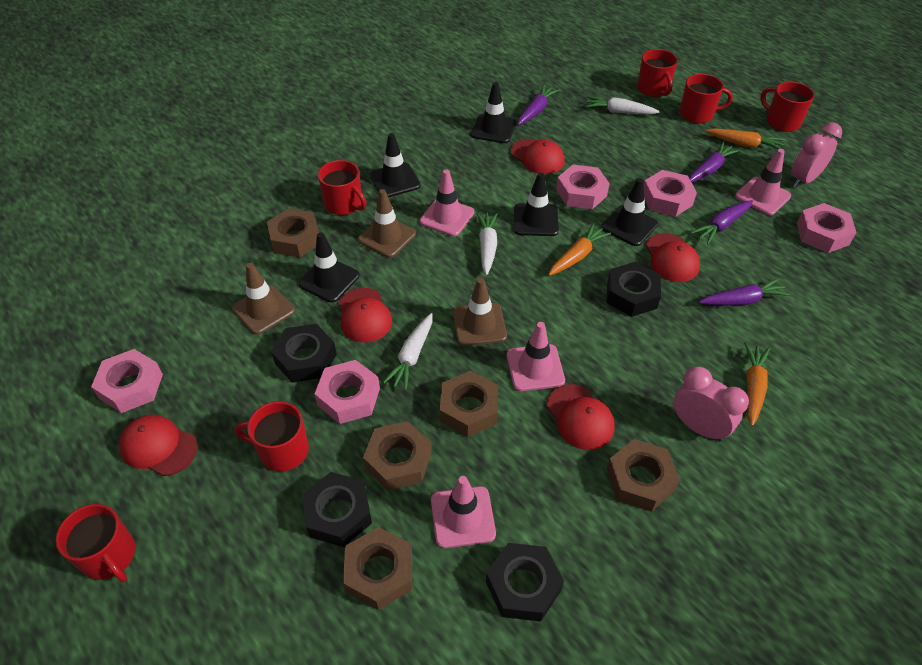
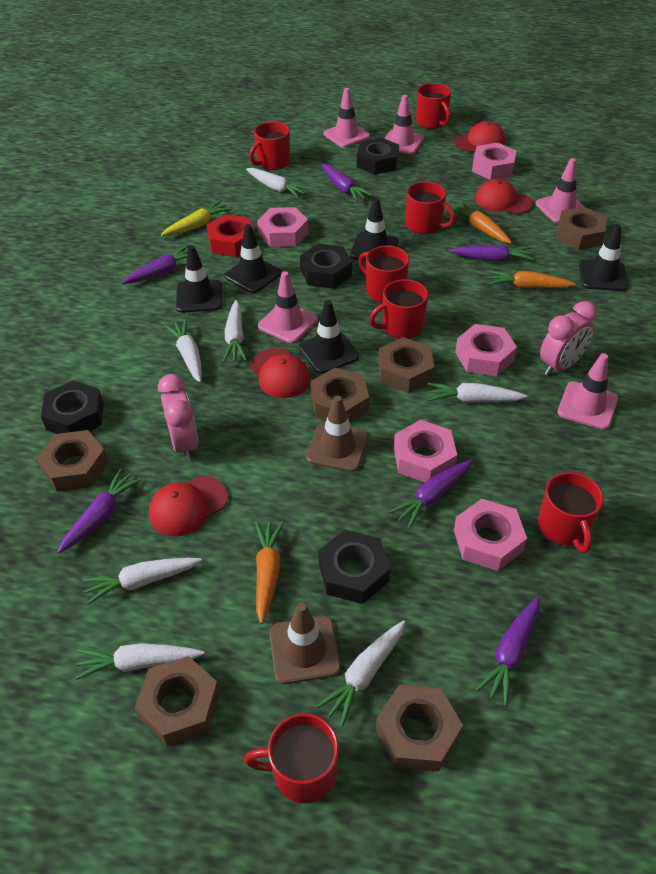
brown nut: [267,208,319,257] [343,527,412,610] [363,421,432,491] [440,371,498,437] [606,439,680,512] = 5 -> [36,430,109,492] [134,656,220,746] [311,368,369,422] [376,685,463,771] [378,337,434,393] [557,207,606,250] = 6
brown traffic cone: [232,263,295,335] [358,189,416,258] [453,278,507,346] = 3 -> [269,602,341,684] [306,395,369,472] = 2
pink traffic cone: [420,169,474,236] [431,476,496,548] [507,322,565,391] [735,149,791,215] = 4 -> [258,271,318,343] [324,88,370,148] [384,95,424,155] [536,158,584,223] [557,353,618,430] = 5
purple carrot: [518,85,560,125] [689,142,740,182] [691,200,753,244] [699,278,790,306] = 4 -> [57,469,141,553] [122,245,200,284] [322,164,372,202] [389,460,473,529] [449,245,534,262] [475,597,540,706] = 6
red cap: [119,415,198,476] [339,288,392,343] [511,139,565,174] [547,384,615,450] [646,233,700,282] = 5 -> [149,476,228,536] [250,348,310,398] [454,121,505,153] [475,179,533,214] = 4
red mug: [56,504,135,582] [235,401,309,471] [318,160,366,215] [637,49,678,97] [680,74,733,123] [760,82,814,132] = 6 -> [244,713,339,803] [249,122,290,170] [358,245,409,303] [369,279,428,339] [406,182,455,235] [416,83,451,129] [538,472,604,553] = 7
red nut: none = 0 -> [206,214,255,257] = 1
white carrot: [383,313,433,390] [476,213,498,275] [585,96,660,115] = 3 -> [75,643,205,680] [82,557,202,605] [164,319,202,383] [223,300,247,362] [246,168,310,198] [316,620,405,727] [427,383,527,403] = 7
yellow carrot: none = 0 -> [161,200,232,236] = 1

